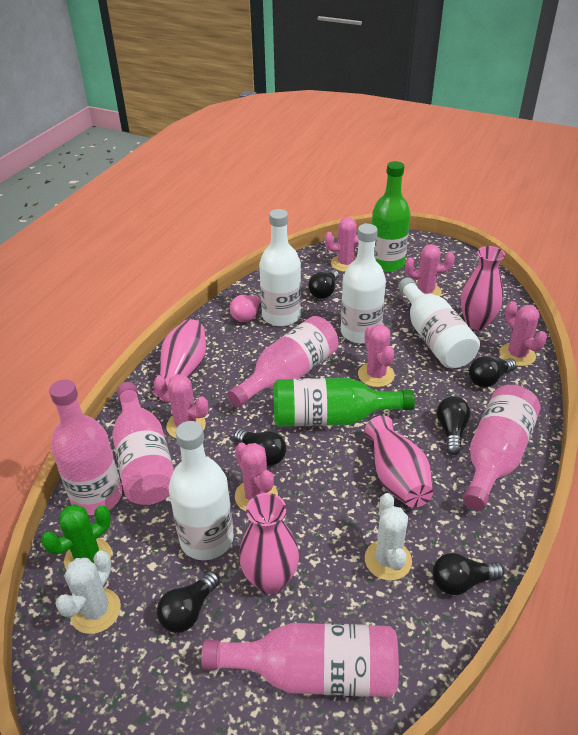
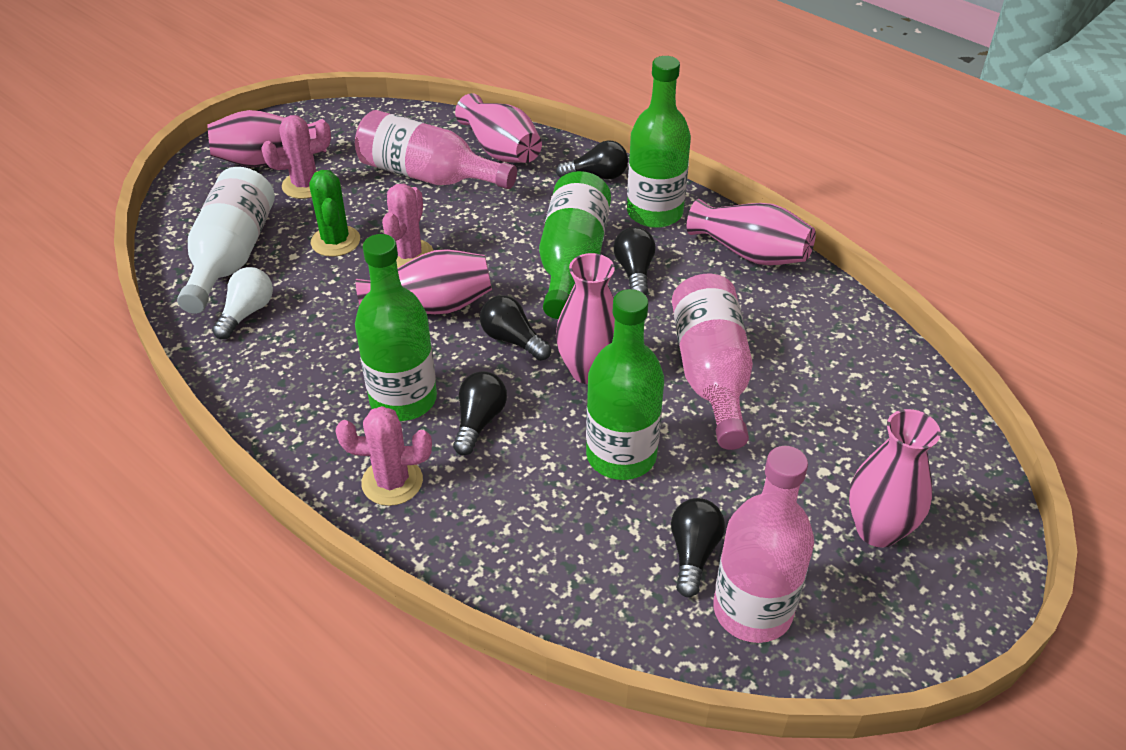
black light bulb: [157,571,220,633] [234,428,286,466] [308,270,339,299] [432,553,505,595] [437,396,471,455] [469,356,516,387] = 6 -> [453,371,507,456] [480,295,551,361] [556,140,628,179] [614,227,656,295] [671,498,725,597] = 5
green bottle: [273,378,415,427] [372,161,410,272] = 2 -> [355,234,437,421] [539,171,611,319] [586,289,664,480] [627,56,691,228] = 4
pink bottle: [49,379,122,515] [112,382,174,505] [201,623,399,697] [227,316,338,408] [463,385,540,511] = 5 -> [355,110,517,189] [672,274,753,450] [713,446,814,643] = 3
pink cactus: [154,374,208,438] [235,443,278,511] [324,217,368,272] [358,325,395,387] [405,244,455,297] [499,301,547,366] = 6 -> [261,115,331,199] [336,406,432,506] [382,184,434,268] = 3
pink light bulb: [230,292,261,322] = 1 -> none = 0
pink vase: [152,319,206,402] [239,493,299,594] [364,415,433,508] [461,246,505,330] = 4 -> [208,110,326,167] [356,249,492,314] [455,93,542,163] [556,253,615,384] [687,199,816,265] [849,409,941,547] = 6
white bottle: [169,421,234,560] [259,209,301,327] [341,224,386,344] [398,277,480,369] = 4 -> [177,167,275,314] = 1
white cactus: [55,551,121,634] [365,493,412,580] = 2 -> none = 0
white light bulb: none = 0 -> [212,267,273,339] = 1

